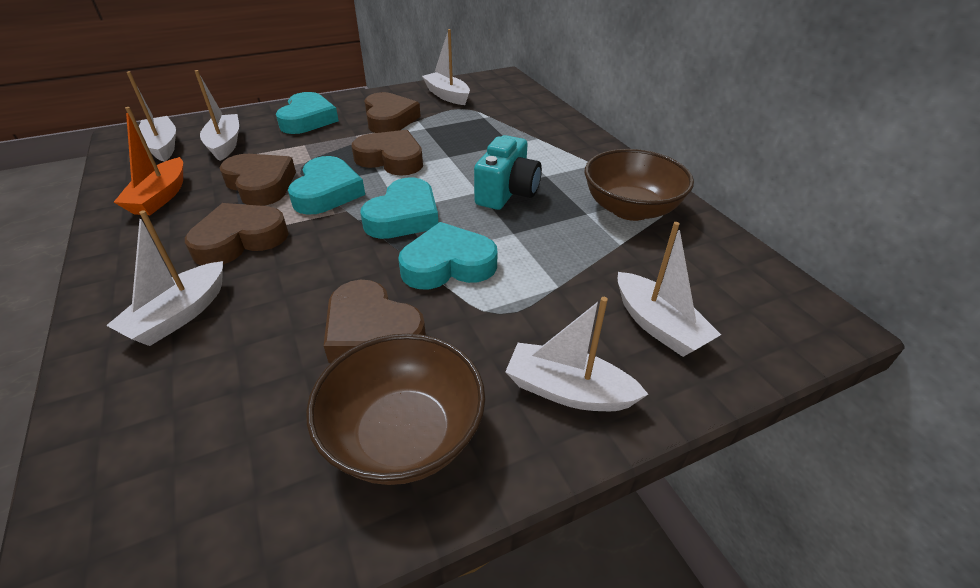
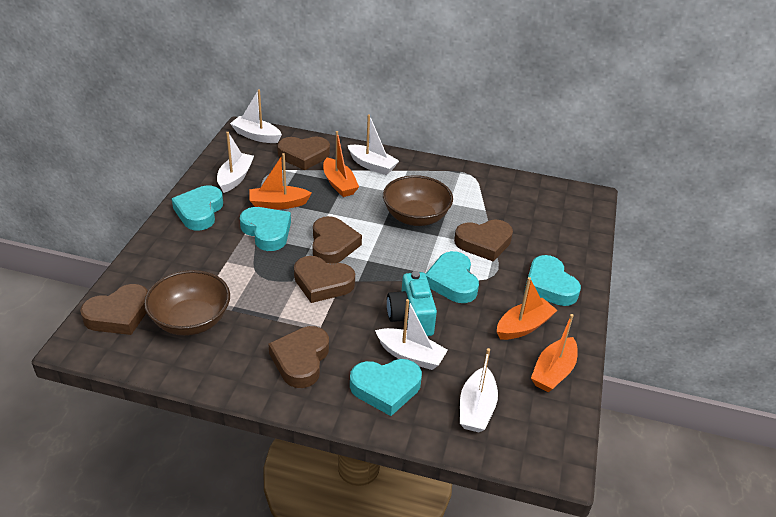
brown heart: [185,203,289,265] [219,154,296,206] [324,280,426,363] [351,130,423,176] [364,92,421,133] = 5 -> [80,284,148,335] [268,326,329,388] [277,136,330,170] [294,256,355,303] [313,216,362,263] [454,220,513,261] = 6
orange boat: [114,107,183,215] = 1 -> [250,153,312,209] [323,131,359,197] [497,277,558,340] [531,314,578,392] = 4
turquoise heart: [276,92,339,134] [288,156,365,215] [360,177,438,239] [398,222,498,289] = 4 -> [172,186,223,230] [240,207,291,251] [350,359,422,416] [426,251,479,303] [524,255,581,306] = 5
white boat: [106,210,223,346] [126,71,176,162] [195,70,239,161] [422,29,470,105] [505,297,648,411] [618,222,721,357] = 6 -> [217,132,254,193] [230,89,282,143] [348,114,399,175] [375,299,448,370] [460,348,498,432] = 5

